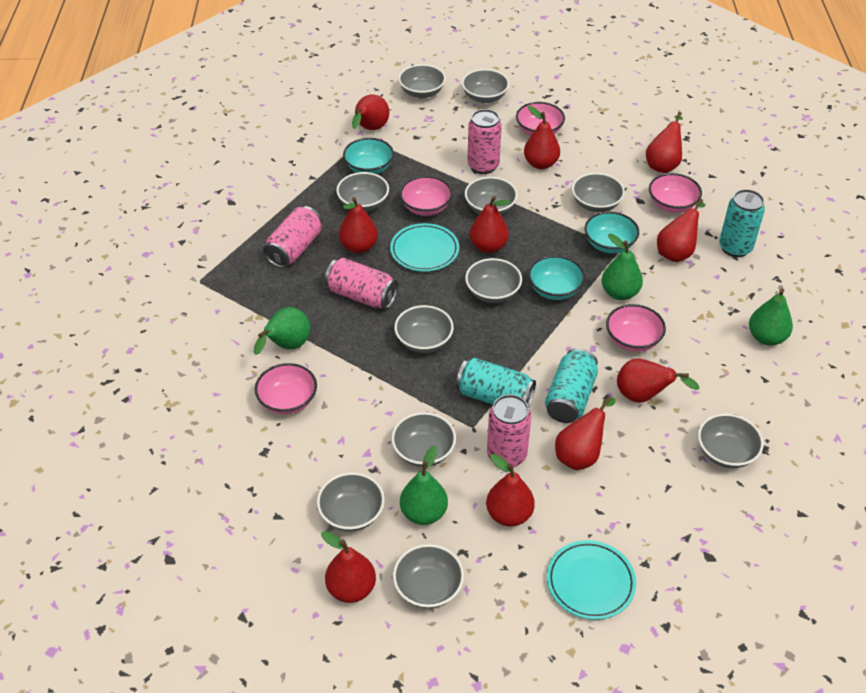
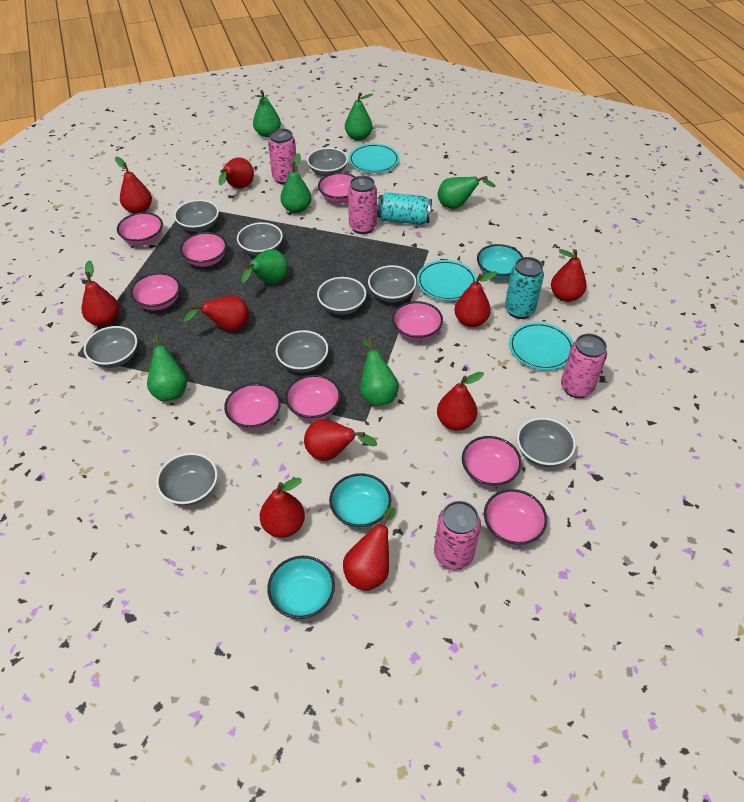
green pear: [254,307,310,355] [400,446,448,525] [601,234,643,300] [749,288,793,345] = 4 -> [147,334,187,401] [241,249,288,284] [253,90,281,138] [280,153,311,213] [345,92,373,141] [360,338,399,406] [438,176,496,209] = 7
grey bowl: [317,472,385,531] [336,172,389,212] [391,412,456,467] [393,544,464,609] [394,305,454,353] [398,64,446,98] [462,69,509,103] [465,177,518,215] [465,258,522,303] [572,173,625,212] [698,413,764,468] = 11 -> [84,326,137,368] [156,453,218,506] [174,200,219,232] [237,222,283,256] [276,330,328,373] [307,147,348,176] [317,277,366,315] [368,265,417,303] [517,418,576,467] = 9
pink bowl: [255,363,317,415] [400,176,453,216] [516,102,565,136] [606,304,666,352] [649,173,702,213] = 5 -> [117,212,163,246] [130,273,180,310] [180,232,227,267] [224,383,281,430] [285,375,341,421] [318,172,355,203] [392,301,443,341] [462,436,522,487] [484,489,547,546] = 9
turquoise can: [456,358,536,407] [545,348,598,423] [719,189,765,257] = 3 -> [377,192,432,225] [505,257,544,319] = 2
turquoise plate: [390,223,459,272] [547,540,636,620] = 2 -> [349,144,399,173] [417,260,477,301] [509,322,574,370] = 3

